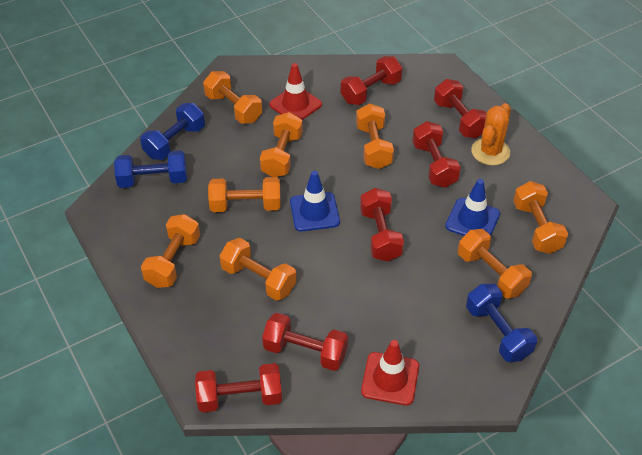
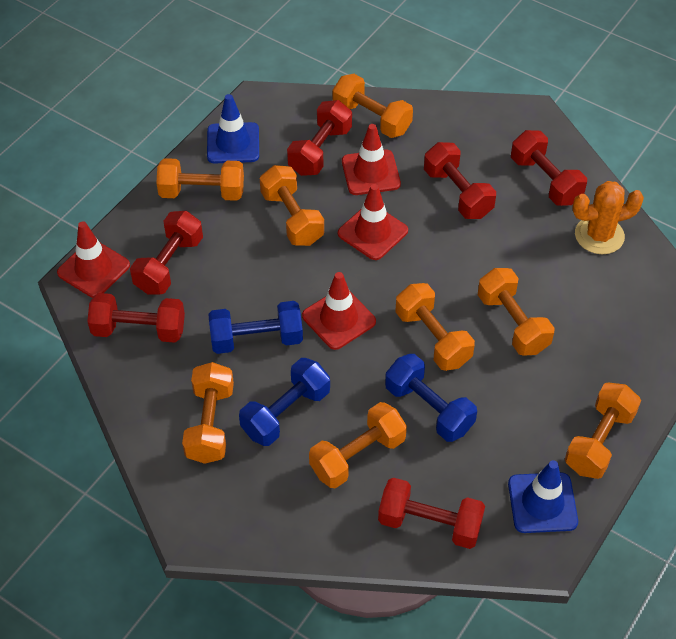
red traffic cone: [269,63,322,120] [361,340,419,405] = 2 -> [57,221,130,298] [302,272,376,350] [338,184,408,260] [342,124,401,195] = 4

